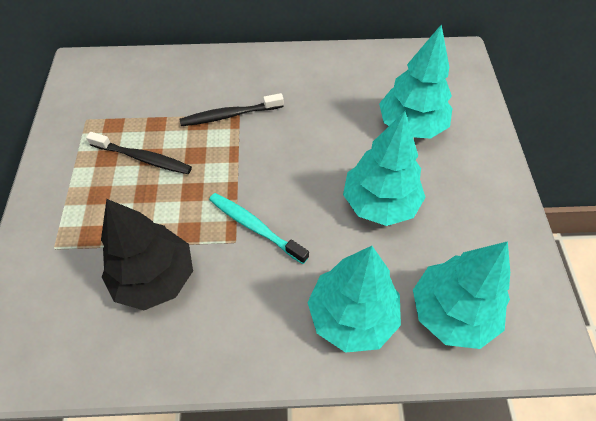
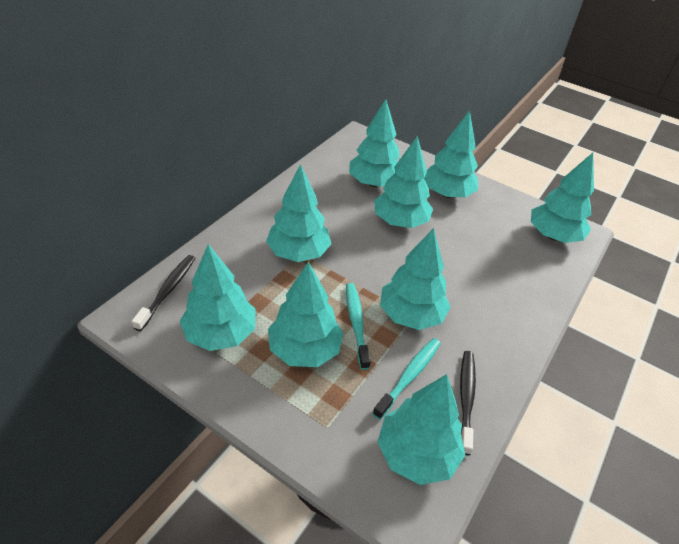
black tree: [101,199,193,310] = 1 -> none = 0
turquoise toothbrush: [209,193,309,264] = 1 -> [346,283,371,370] [372,338,441,420] = 2
turquoise tree: [307,246,401,353] [343,111,426,226] [379,24,453,139] [413,241,510,349] = 4 -> [180,244,255,351] [266,164,331,262] [268,261,344,367] [349,99,399,187] [374,136,433,228] [378,374,465,485] [380,228,450,330] [424,110,478,198] [531,153,594,243] = 9

